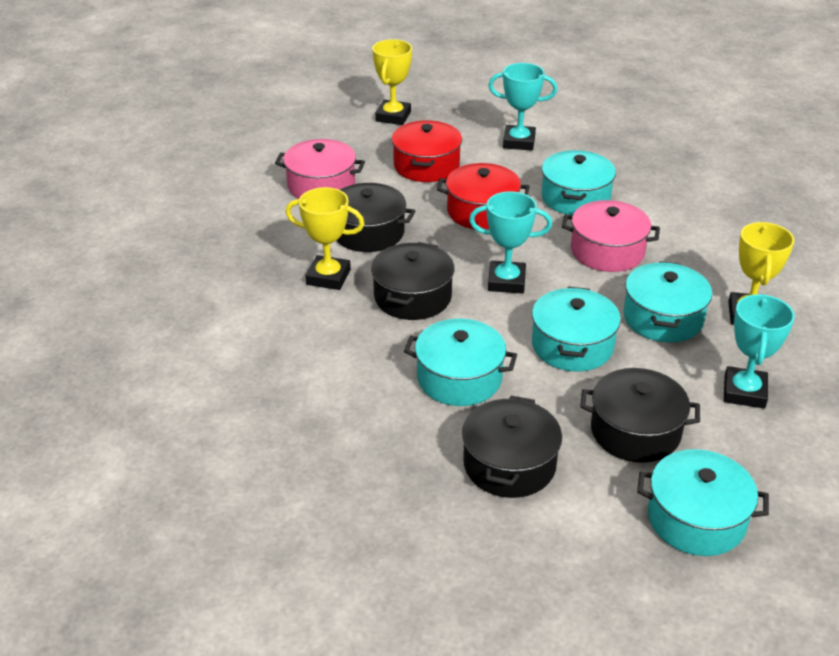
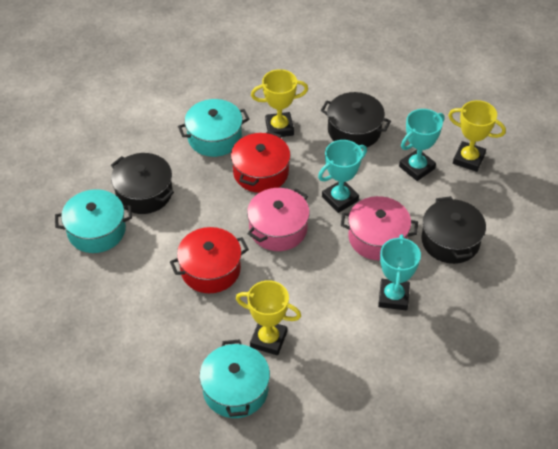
black pot: [336,183,415,252] [371,242,455,320] [462,396,562,498] [580,368,700,463] = 4 -> [111,153,174,214] [321,92,391,147] [421,196,486,264] = 3
turquoise pot: [404,318,517,406] [532,287,621,372] [541,150,616,215] [624,261,712,342] [637,449,769,556] = 5 -> [55,189,132,253] [178,99,249,157] [199,339,270,418] = 3

